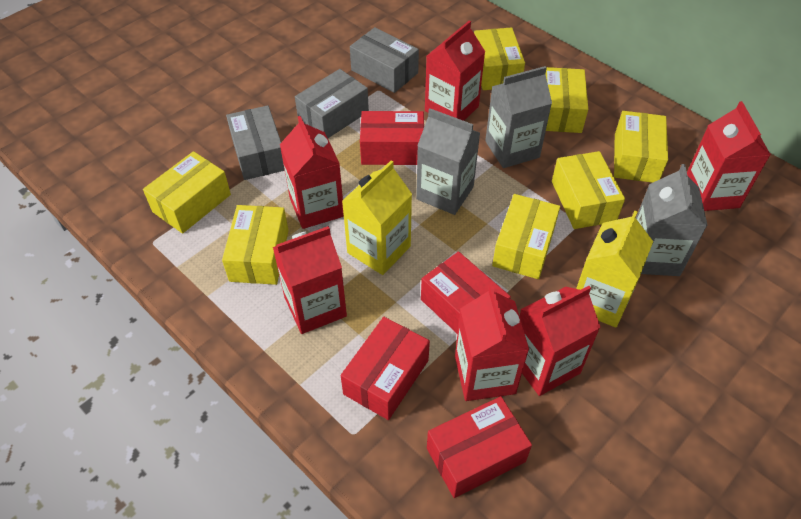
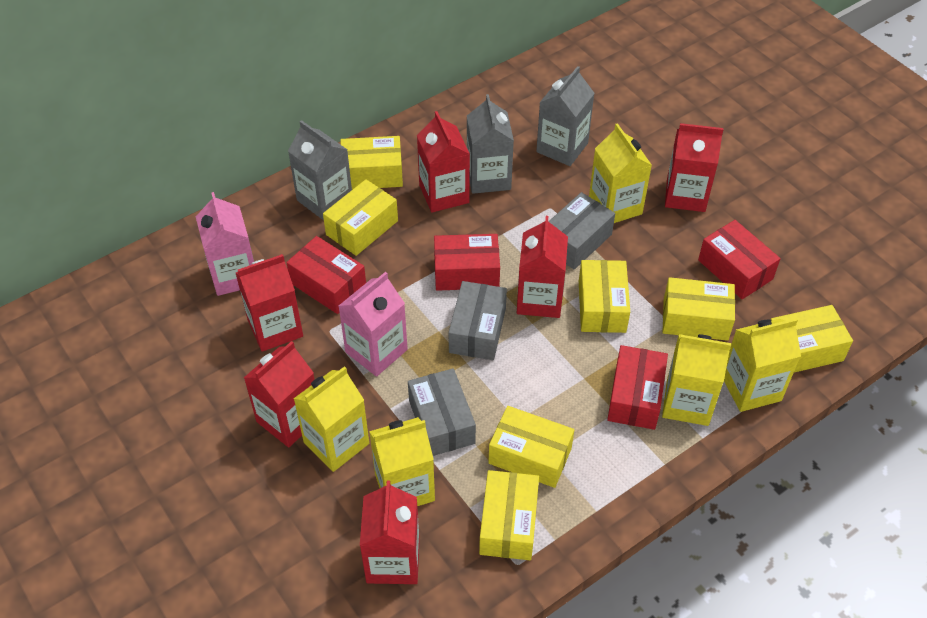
pink carton: none = 0 -> [196,192,254,296] [339,272,408,377] = 2
yellow carton: [342,161,412,275] [576,210,653,328] = 2 -> [293,366,369,472] [369,417,435,506] [589,123,652,223] [662,334,731,426] [724,318,801,412] = 5

